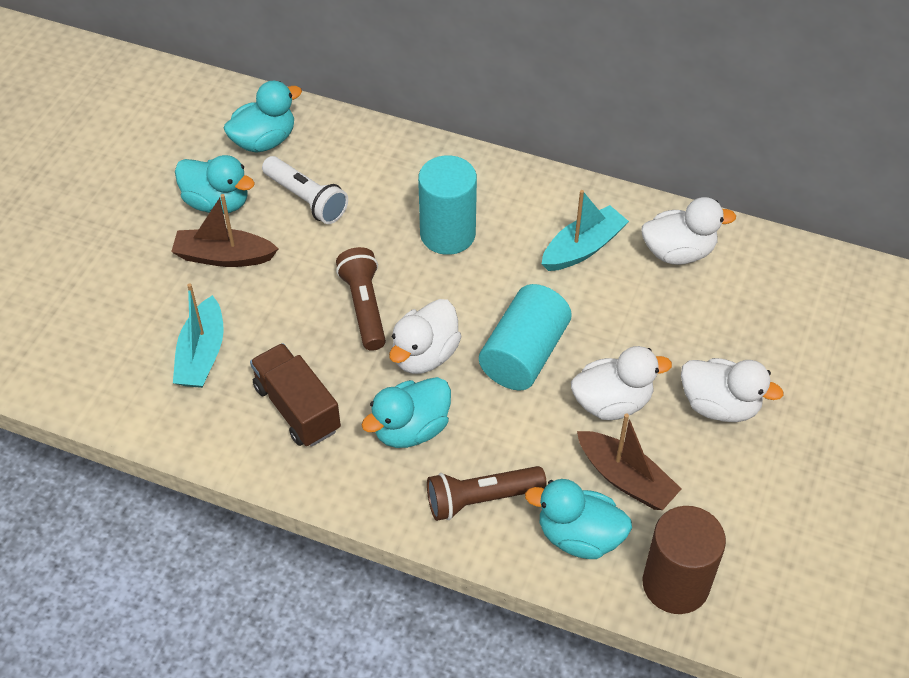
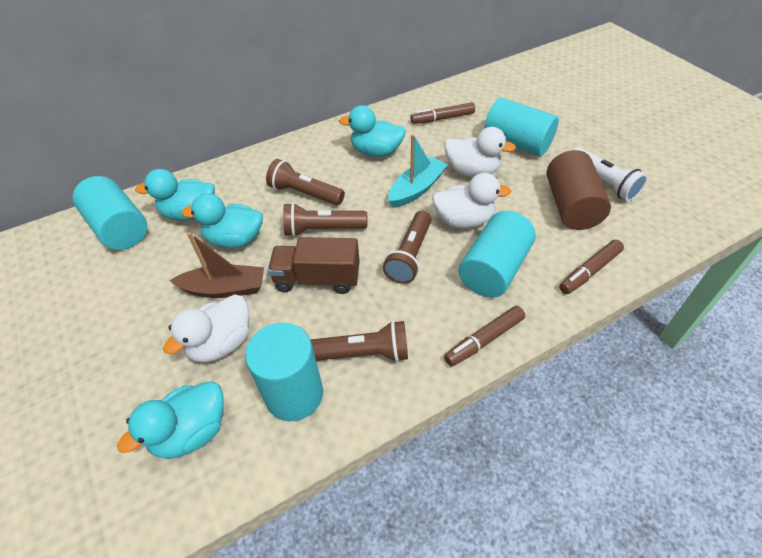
brown boat: [171,194,278,267] [577,414,682,510] = 2 -> [169,232,264,298] = 1
brown flashlight: [336,247,386,351] [427,466,547,521] = 2 -> [266,159,345,205] [283,203,367,237] [310,321,408,362] [383,211,432,284] = 4
brown marker: none = 0 -> [410,102,475,124] [444,306,525,366] [559,240,624,294] = 3
turquoise boat: [173,283,224,388] [542,190,629,271] = 2 -> [388,134,447,208] = 1
turquoise cylinder: [418,155,477,255] [479,284,572,390] = 2 -> [72,176,147,250] [245,323,323,421] [458,211,536,298] [484,98,559,156] = 4
white duck: [389,299,462,374] [571,346,672,420] [641,197,736,265] [681,358,784,422] = 4 -> [163,294,249,363] [432,173,511,228] [445,127,516,177] = 3

